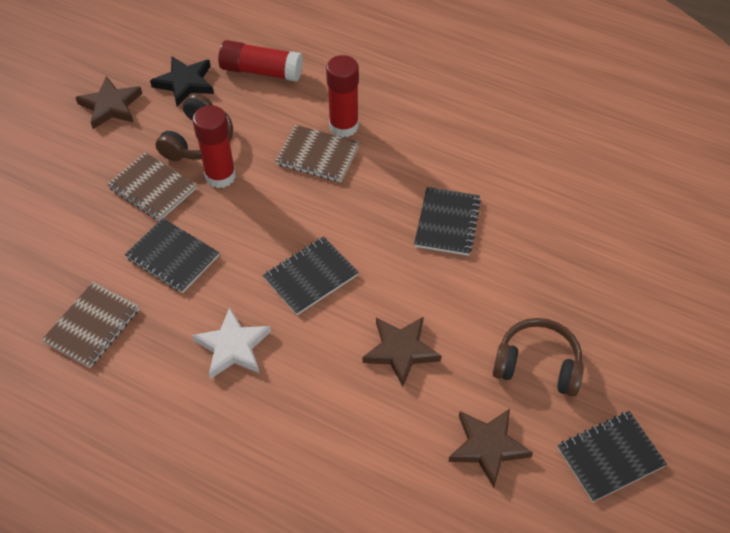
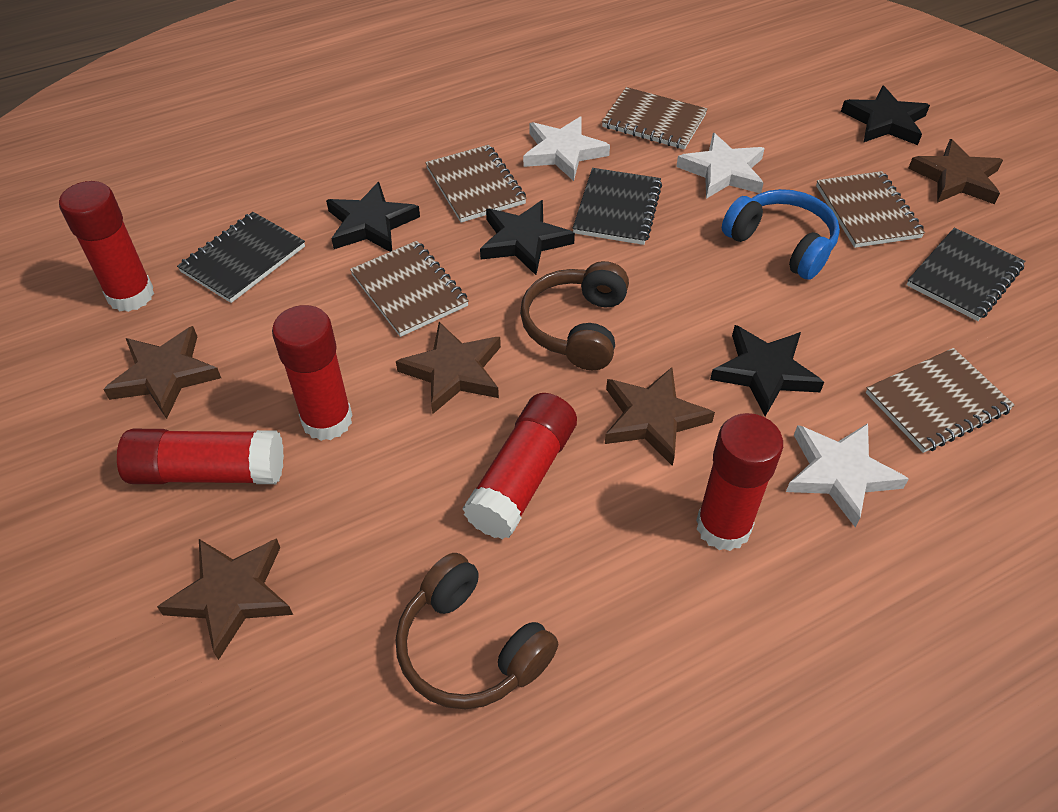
black notebook: [125,218,219,293] [263,237,359,315] [414,187,481,256] [558,411,667,502] = 4 -> [177,212,305,303] [572,168,662,245] [907,228,1025,321] = 3
black star: [150,56,214,107] = 1 -> [326,182,420,252] [480,200,575,275] [710,325,824,416] [841,85,930,145] = 4
blue headphones: none = 0 -> [722,189,840,280] = 1
brown notebook: [42,282,139,368] [107,152,197,221] [275,125,360,182] = 3 -> [350,241,469,337] [426,145,527,223] [602,87,707,150] [816,171,925,248] [866,348,1015,453] = 5
brown star: [75,76,142,129] [362,317,441,387] [448,409,533,488] = 3 -> [103,326,221,419] [157,538,293,660] [396,322,501,414] [605,367,715,466] [908,139,1003,204] = 5
red glue stick: [193,105,236,188] [218,40,303,81] [326,55,359,137] = 3 -> [59,181,154,312] [117,429,284,484] [272,305,353,441] [463,393,577,539] [696,413,783,551] = 5
white star: [192,307,271,379] = 1 -> [523,117,610,181] [676,133,765,199] [786,423,909,527] = 3

